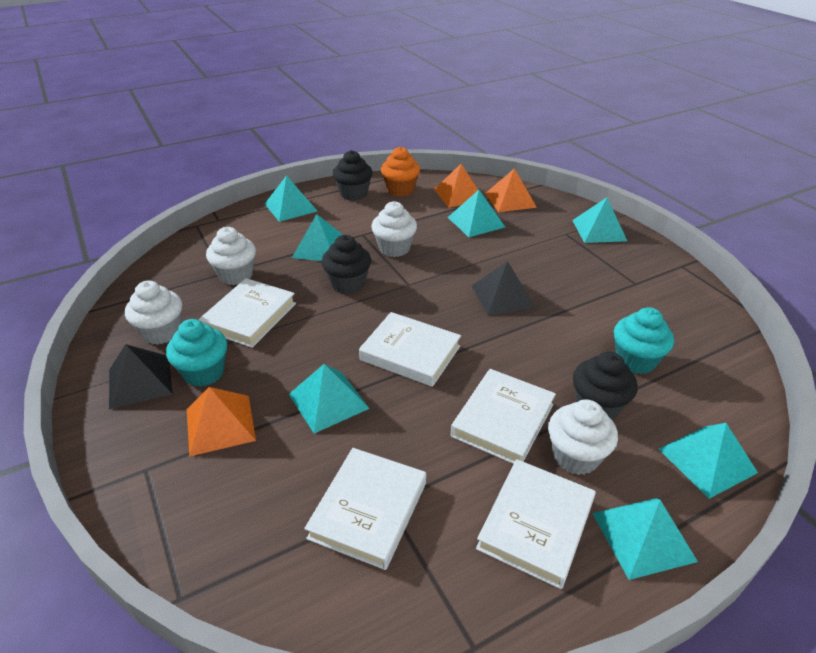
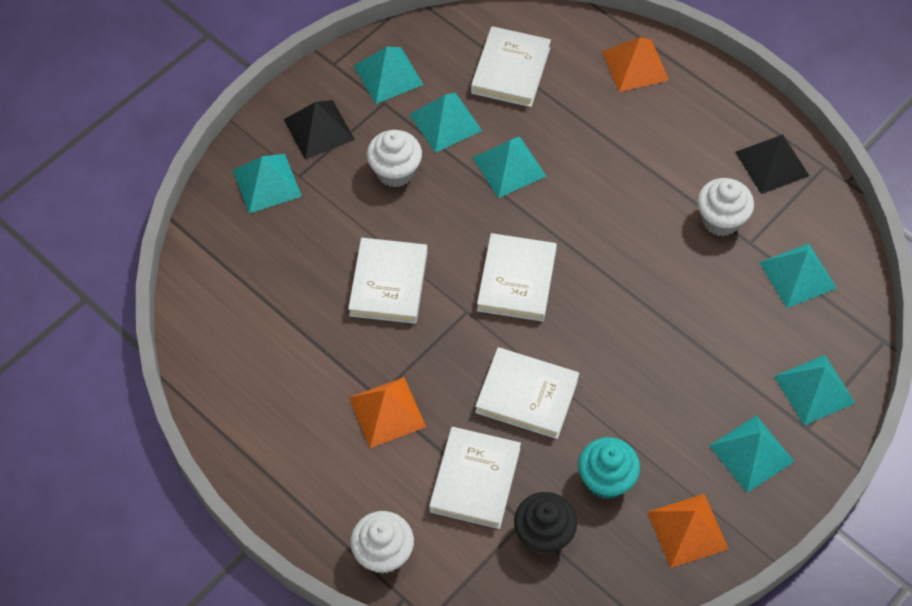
black cupcake: [321,235,371,294] [333,150,373,201] [573,352,637,420] = 3 -> [514,492,577,555] = 1
orange cupcake: [381,147,420,197] = 1 -> none = 0
turquoise cupcake: [166,319,227,387] [614,307,674,374] = 2 -> [578,437,640,499] = 1
white cupcake: [125,280,182,345] [206,227,256,285] [372,201,417,257] [548,400,618,475] = 4 -> [351,511,414,574] [367,130,422,188] [697,178,754,236] = 3

